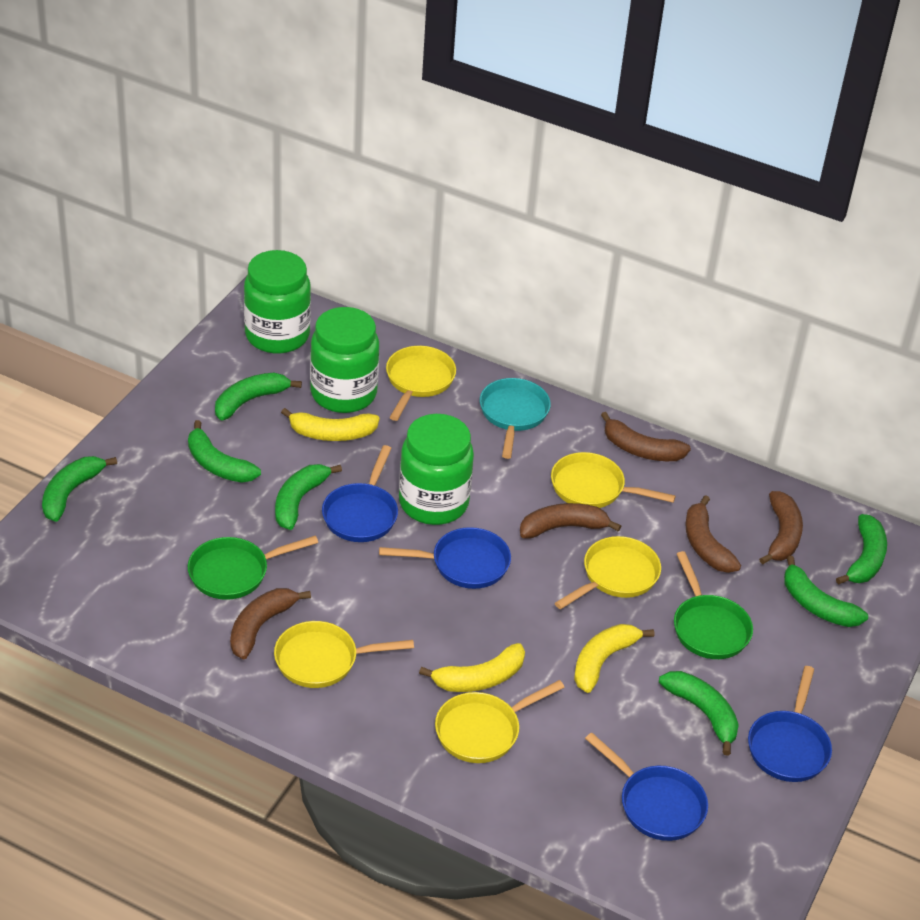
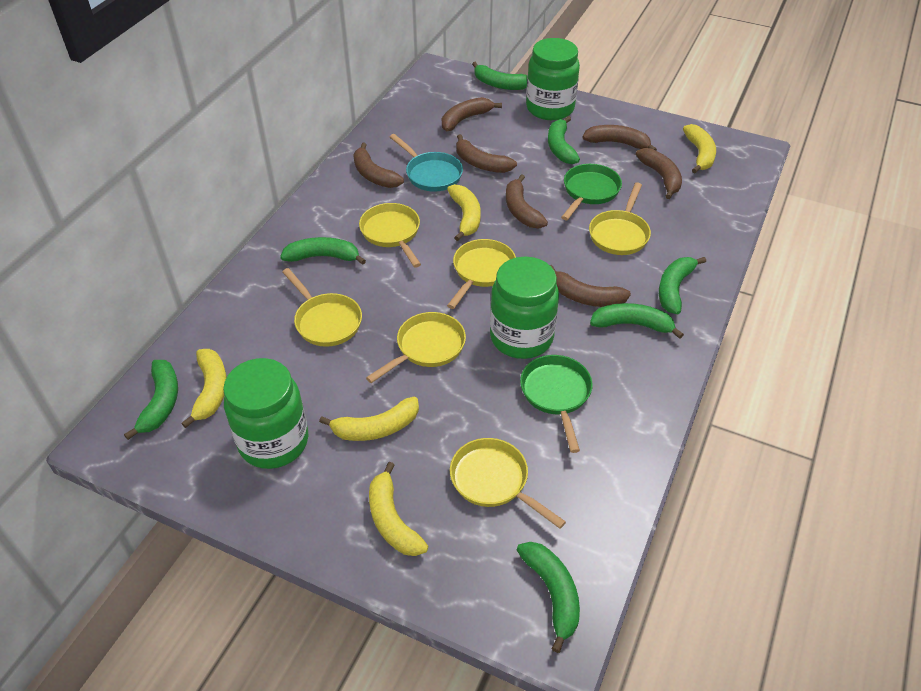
blue pan: [322,445,398,542] [379,527,511,589] [585,733,708,841] [748,666,832,782] = 4 -> none = 0
brown banana: [230,588,311,660] [520,503,621,538] [601,412,691,461] [685,495,741,573] [759,491,803,564] = 5 -> [353,143,404,188] [442,97,502,131] [456,134,517,173] [506,174,548,228] [550,265,631,307] [582,125,657,150] [636,148,682,199] = 7
yellow banana: [281,408,380,441] [419,643,525,692] [574,624,655,693] = 3 -> [181,349,227,428] [319,397,419,441] [369,462,428,556] [447,184,481,241] [683,124,716,173] = 5
yellow pan: [274,621,414,688] [386,346,456,421] [435,680,565,763] [551,452,676,508] [555,536,661,609] = 5 -> [282,268,362,347] [359,203,421,268] [366,312,466,383] [447,239,516,309] [450,438,566,529] [589,182,651,255] = 6

